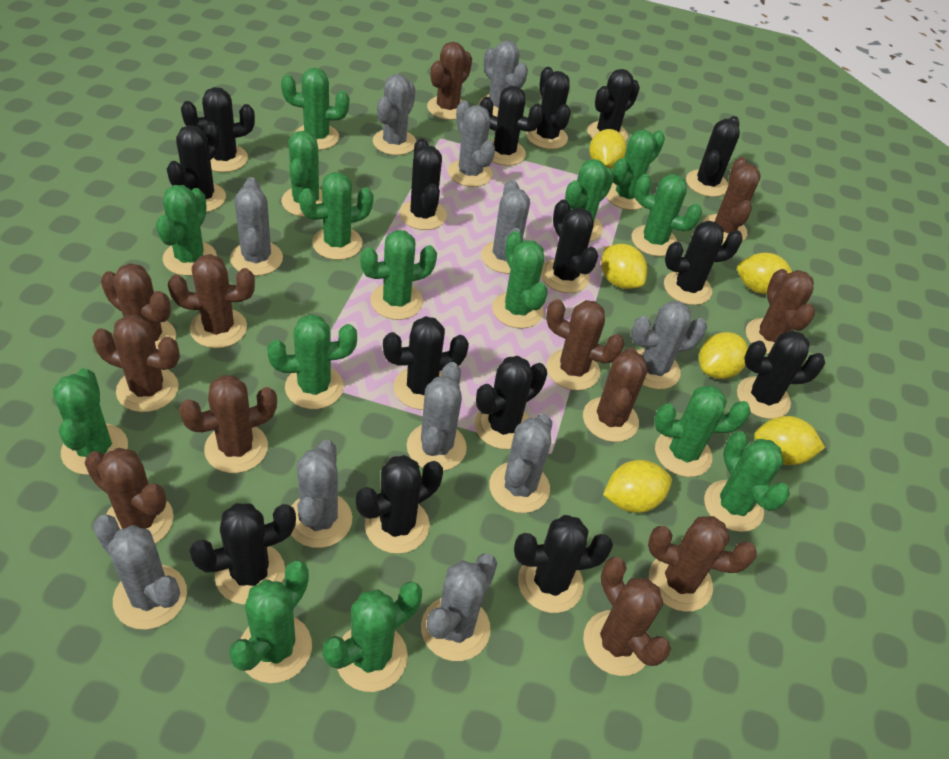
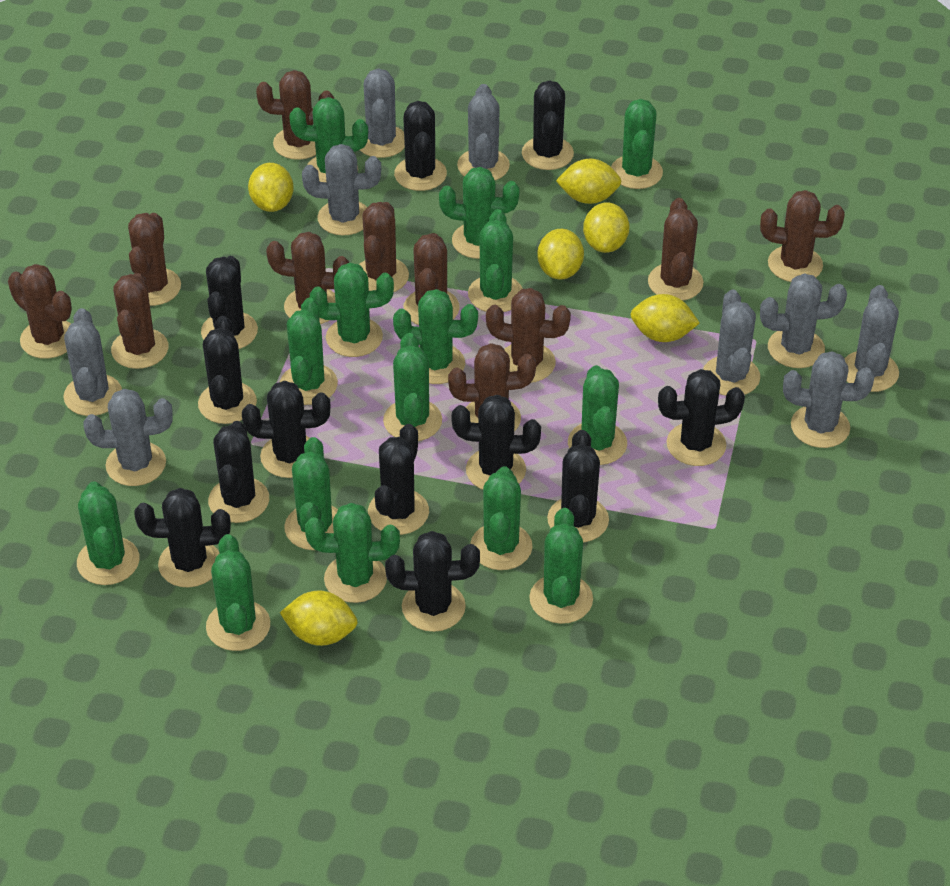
black cactus: [167,122,226,212] [181,87,255,172] [189,503,296,604] [356,455,443,554] [383,316,469,410] [399,138,447,230] [475,356,547,449] [480,86,544,166] [514,515,613,613] [526,67,571,149] [541,199,598,293] [587,69,640,142] [664,221,743,305] [686,116,740,197] [737,330,825,419] = 15 -> [134,488,231,587] [198,316,257,424] [201,256,258,349] [208,421,269,523] [242,381,330,478] [368,424,429,535] [385,531,480,632] [394,101,447,191] [452,395,541,490] [522,80,574,170] [547,430,609,542] [658,369,745,466] = 12
brown cactus: [85,448,174,544] [92,315,180,412] [101,263,176,350] [168,254,255,348] [179,375,277,473] [427,42,472,120] [546,299,625,391] [583,348,648,442] [583,557,671,676] [648,516,757,612] [703,157,761,243] [746,269,815,354] = 12 -> [8,264,72,359] [111,273,168,369] [128,213,181,306] [256,70,334,160] [266,232,350,324] [359,202,409,292] [404,233,460,325] [448,343,536,432] [486,288,571,383] [648,198,703,301] [760,190,845,282] = 11
grey cactus: [93,515,187,629] [230,177,283,276] [291,440,352,548] [373,74,417,155] [407,362,467,471] [421,554,497,661] [448,100,495,187] [479,41,528,117] [481,180,530,274] [489,414,552,513] [631,301,707,389] = 11 -> [63,308,122,416] [83,389,173,486] [302,144,381,236] [360,68,405,158] [457,84,510,180] [703,290,760,396] [760,273,847,368] [783,351,874,448] [845,285,899,392] = 9

